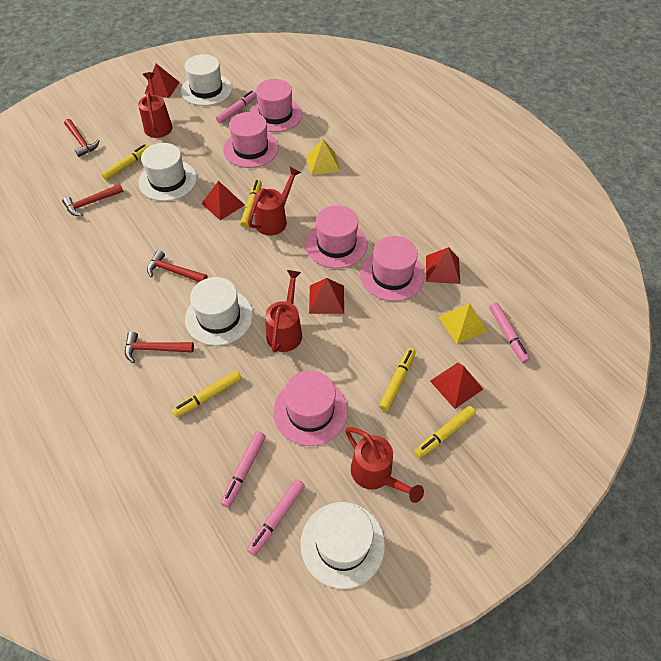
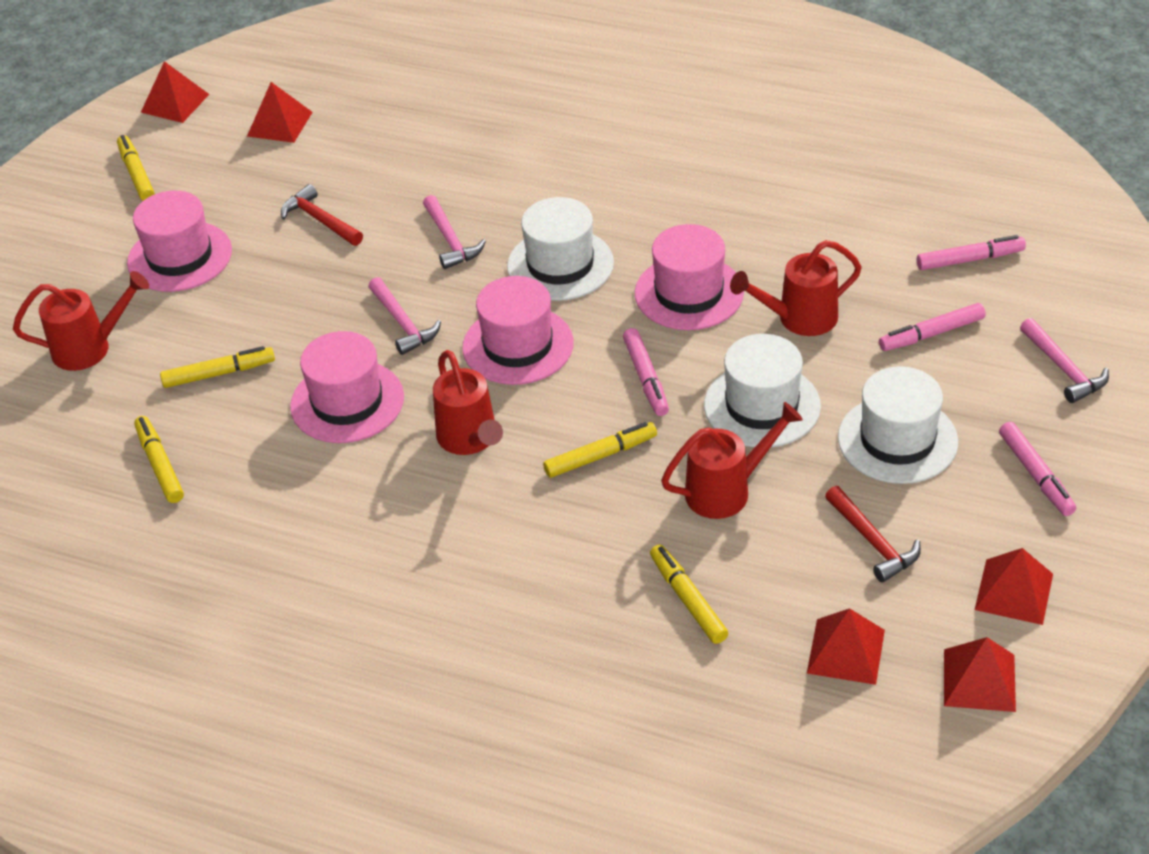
pink hammer: none = 0 -> [368,277,441,355] [423,195,486,269] [1020,318,1109,403] = 3
pink hat: [223,112,279,168] [250,79,302,132] [273,370,348,446] [305,205,368,268] [360,236,425,301] = 5 -> [127,191,232,292] [290,331,404,443] [462,276,574,385] [635,224,744,330] = 4
red hammer: [62,184,124,216] [64,119,100,157] [125,332,194,363] [147,250,208,282] = 4 -> [281,184,363,246] [825,486,921,582] = 2
white hat: [139,143,197,201] [181,54,232,106] [185,277,253,346] [301,502,385,589] = 4 -> [507,197,614,301] [704,334,821,448] [838,366,958,484] = 3
yellow pyramid: [306,140,340,175] [438,303,487,344] = 2 -> none = 0

